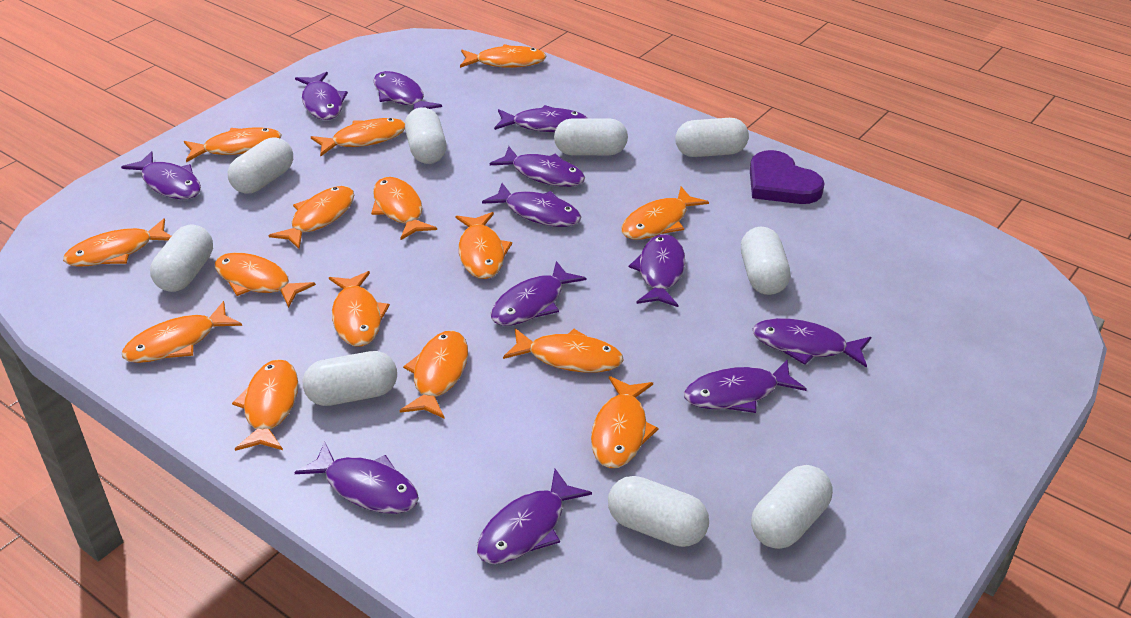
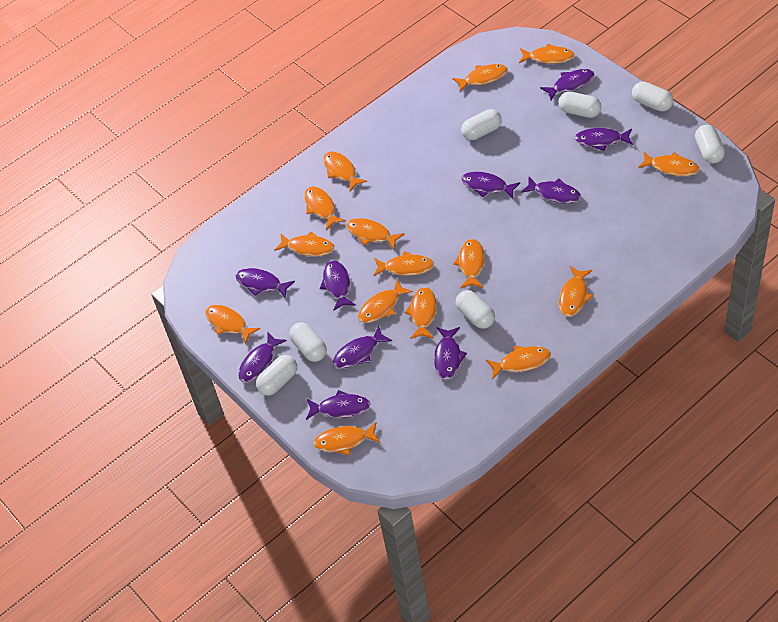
purple fish: [121,151,201,199] [294,441,419,514] [295,72,348,120] [373,71,442,109] [477,469,592,564] [482,183,581,227] [490,146,585,187] [491,261,586,326] [494,105,587,132] [629,234,685,307] [684,359,807,413] [752,318,871,368] = 12 -> [235,268,295,298] [238,331,287,383] [306,390,371,420] [320,261,355,311] [333,326,392,368] [434,327,467,380] [461,172,520,198] [521,177,581,204] [540,69,594,100] [574,128,633,151] = 10
purple heart: [750,150,825,204] = 1 -> none = 0
white capsule: [150,225,213,292] [228,138,293,194] [303,351,397,406] [405,107,446,164] [554,118,628,155] [608,476,709,547] [675,118,749,157] [741,227,790,295] [751,465,833,549] = 9 -> [256,355,297,395] [289,322,327,362] [456,290,495,329] [461,109,502,140] [558,91,601,118] [632,81,673,111] [695,125,725,163] = 7

